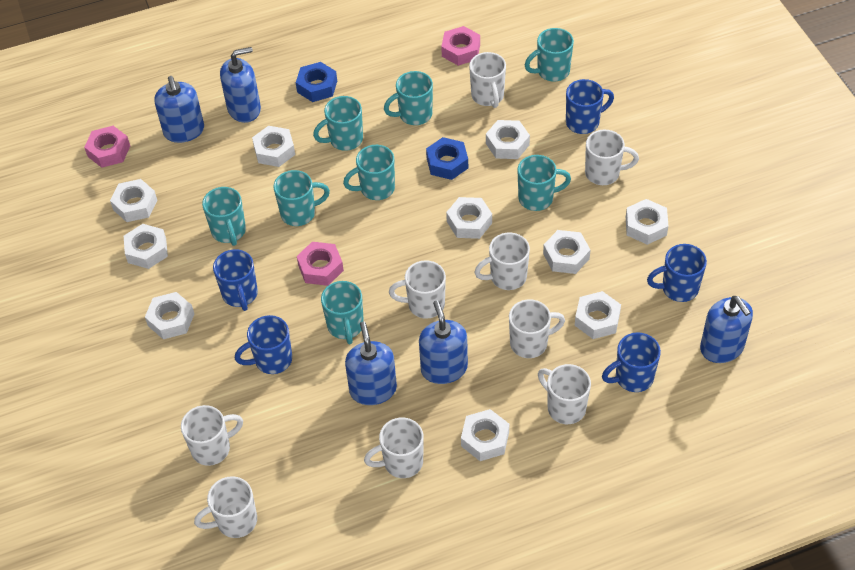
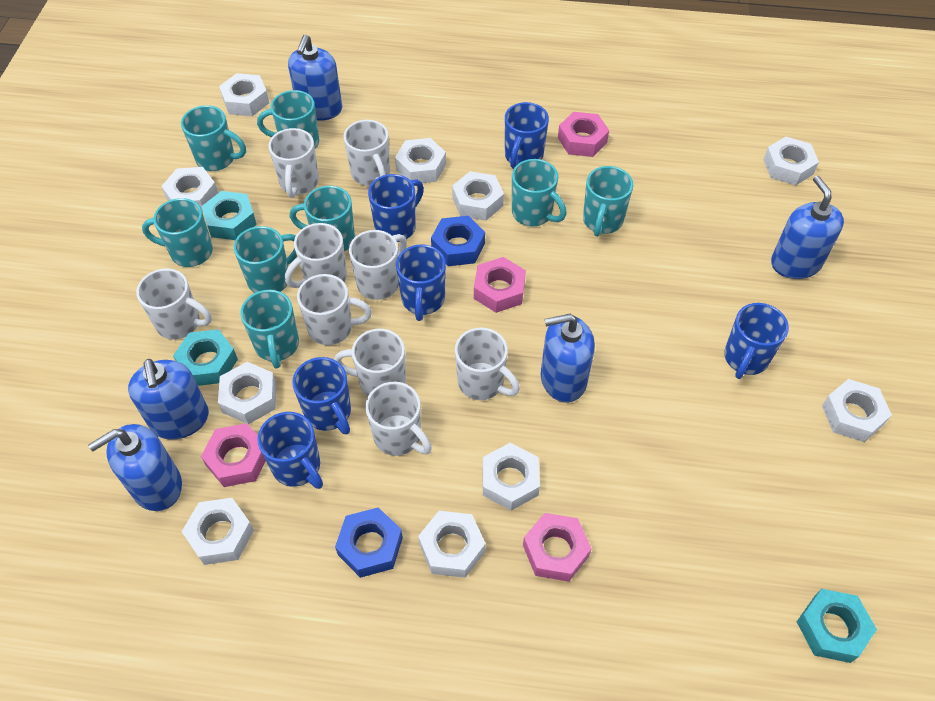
blue mug: [213,249,258,311] [235,315,292,374] [566,79,614,134] [602,333,661,392] [647,244,707,302] = 5 -> [258,412,323,489] [292,357,351,434] [368,174,424,242] [396,244,446,321] [505,102,549,169] [724,303,789,379] = 6
pink nut: [84,126,130,168] [297,242,344,286] [441,26,480,66] = 3 -> [201,423,266,487] [474,257,526,313] [523,513,592,582] [558,112,609,157] = 4
turquoise nut: none = 0 -> [173,329,238,386] [201,191,257,240] [797,589,877,663] = 3

